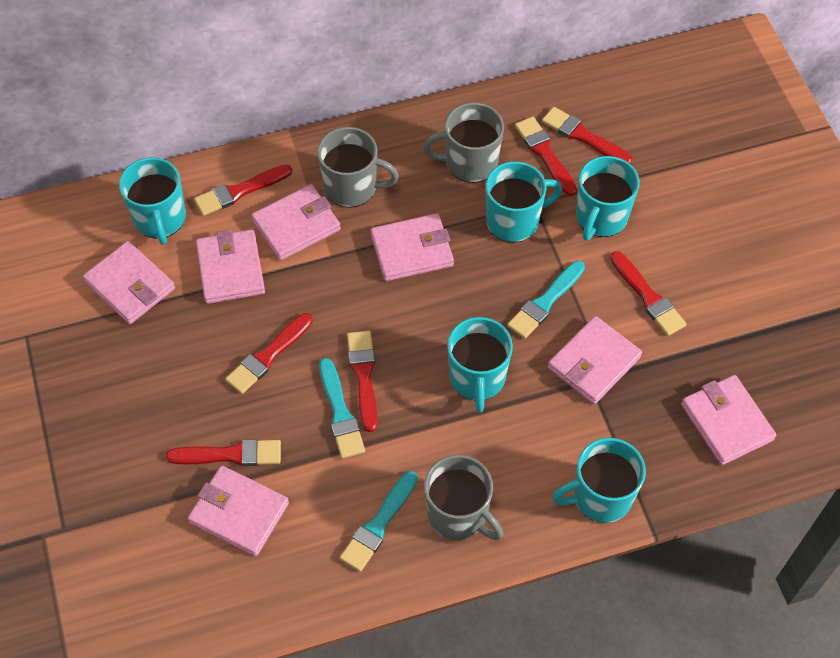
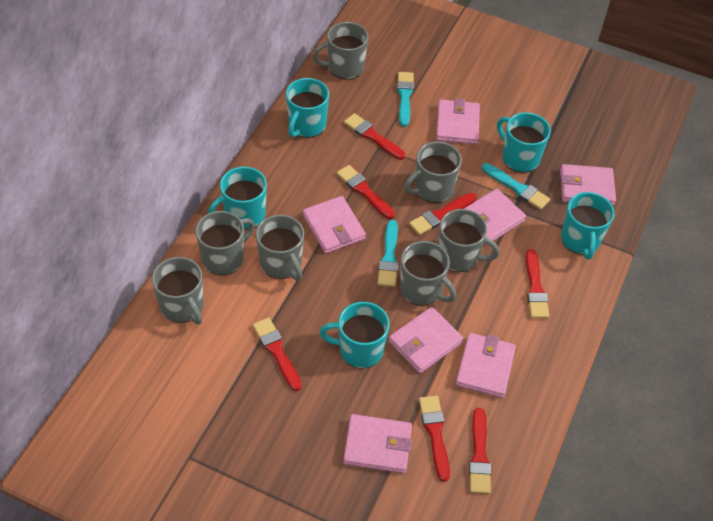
grey mug: [317,127,399,208] [423,103,504,183] [424,455,503,540] = 3 -> [152,257,204,325] [195,211,255,275] [256,215,304,281] [313,22,368,80] [400,241,456,306] [404,142,462,203] [438,209,500,272] = 7

